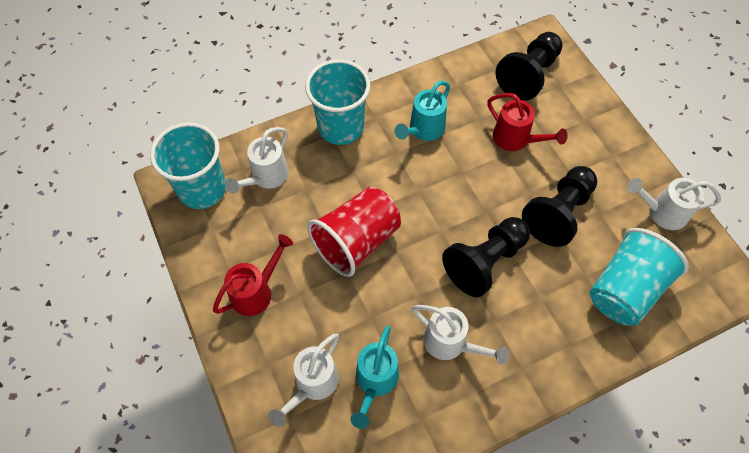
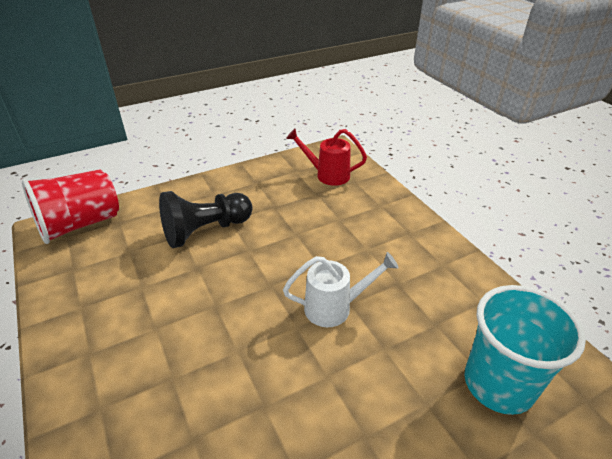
black pawn: [442,217,530,297] [496,32,563,101] [522,166,597,247] = 3 -> [159,191,253,248] = 1
red watering can: [213,234,293,316] [487,93,568,151] = 2 -> [286,129,367,186] = 1
turquoise cup: [150,122,226,209] [305,59,370,145] [590,228,689,326] = 3 -> [465,285,586,415] = 1
turquoise watering can: [350,325,399,429] [394,81,450,141] = 2 -> none = 0
white watering can: [225,127,289,194] [268,333,339,427] [412,305,509,365] [627,178,721,230] = 4 -> [283,252,399,327] = 1

